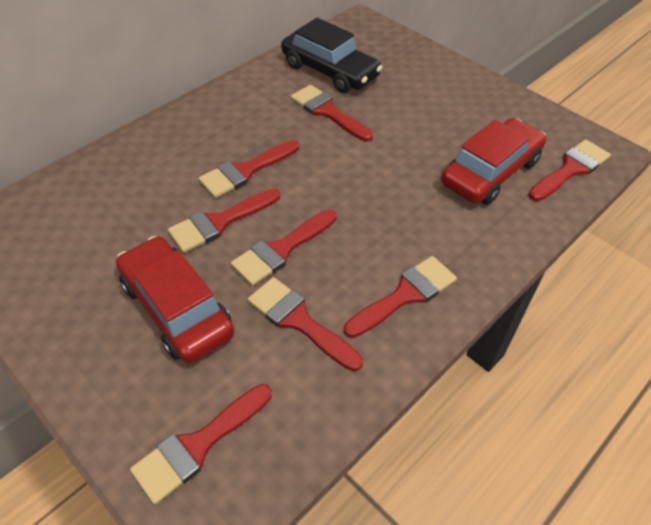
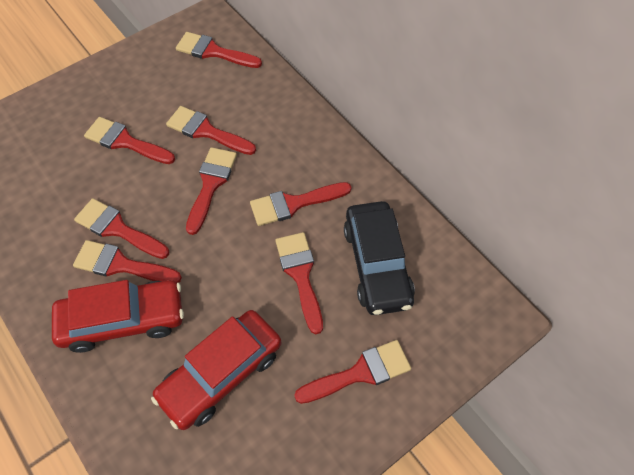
red brush: [130,384,272,505] [168,189,280,253] [198,140,299,198] [231,209,337,286] [248,277,363,371] [291,85,373,142] [344,256,457,338] [528,139,611,201] = 8 -> [73,240,182,283] [74,198,169,259] [84,117,175,164] [166,106,256,155] [176,32,262,68] [186,147,237,235] [250,182,352,226] [275,232,323,334] [294,340,411,404] = 9

